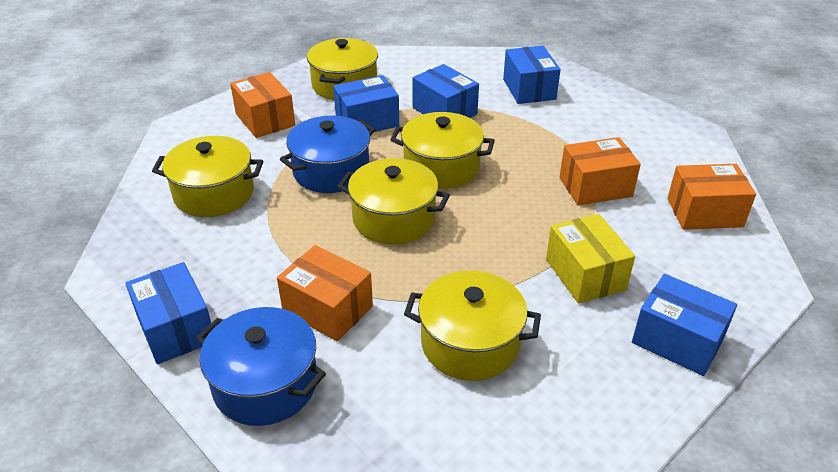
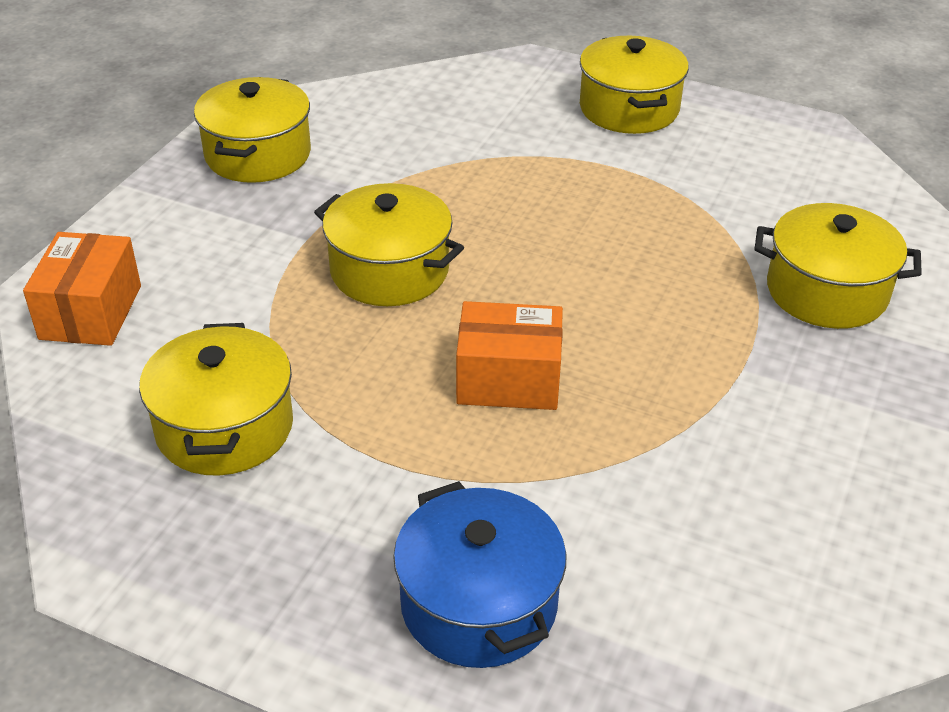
blue box: [125,262,211,364] [333,75,399,132] [412,64,479,118] [503,46,561,104] [632,274,737,376] = 5 -> none = 0
blue pot: [196,307,326,426] [280,116,376,193] = 2 -> [393,481,566,668] = 1
orange box: [230,72,295,138] [277,245,373,341] [560,137,641,206] [667,164,756,230] = 4 -> [23,232,141,346] [456,301,563,410] = 2
yellow box: [546,214,635,304] = 1 -> none = 0

